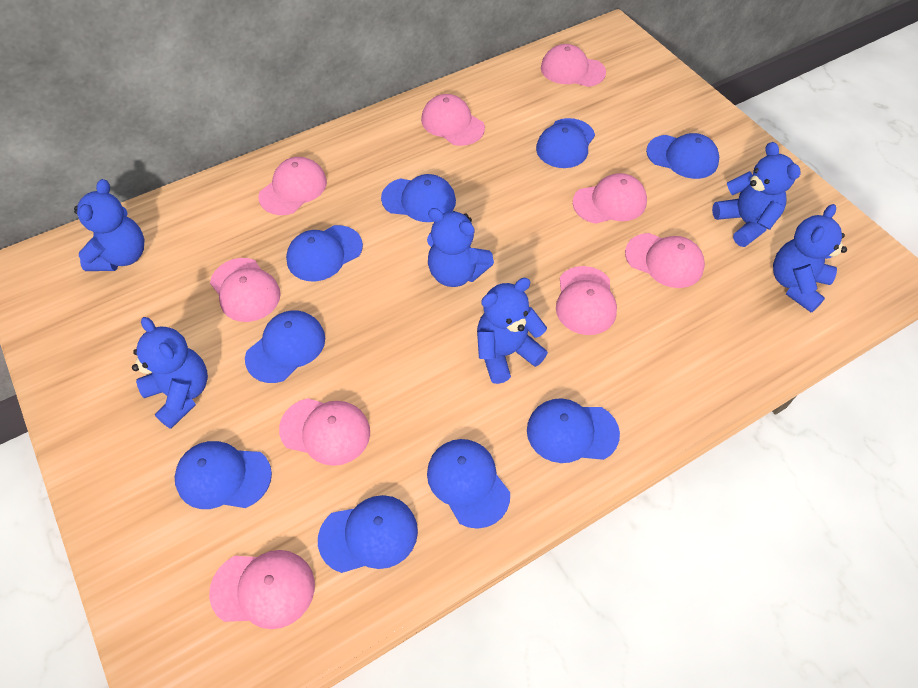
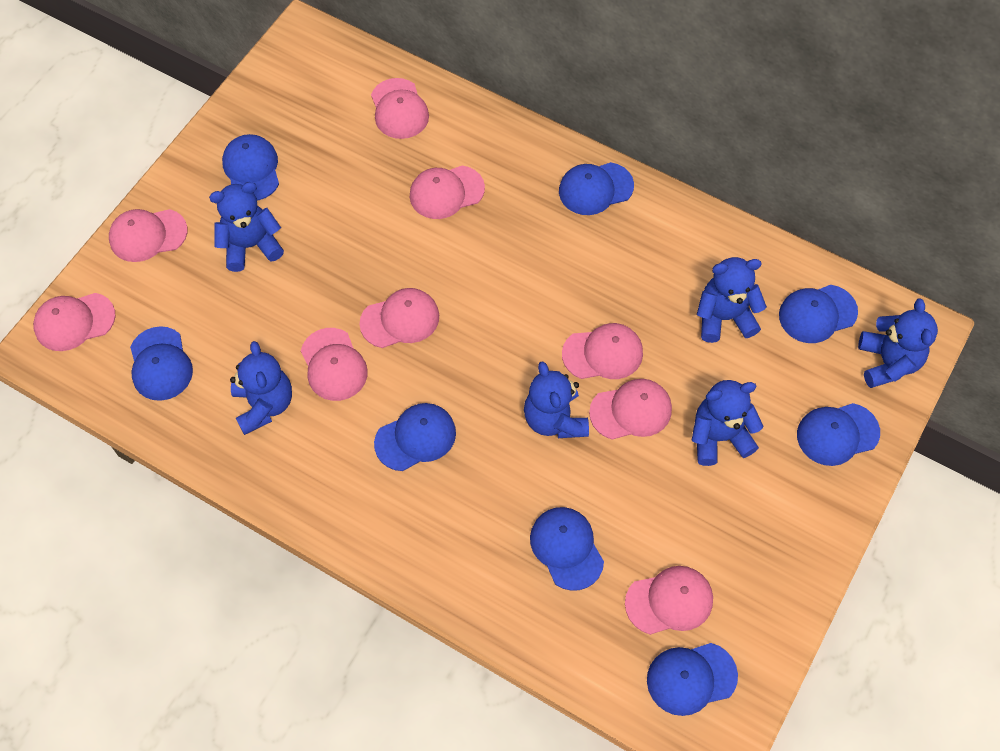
blue cap: [175,441,272,509] [245,310,325,383] [286,225,363,281] [318,495,418,573] [381,174,456,222] [427,439,510,529] [527,398,620,463] [536,118,595,168] [646,133,719,179] = 9 -> [130,326,193,401] [222,134,279,201] [374,403,456,471] [530,507,604,591] [559,162,634,215] [647,643,738,716] [779,285,858,343] [797,403,880,466] = 8

